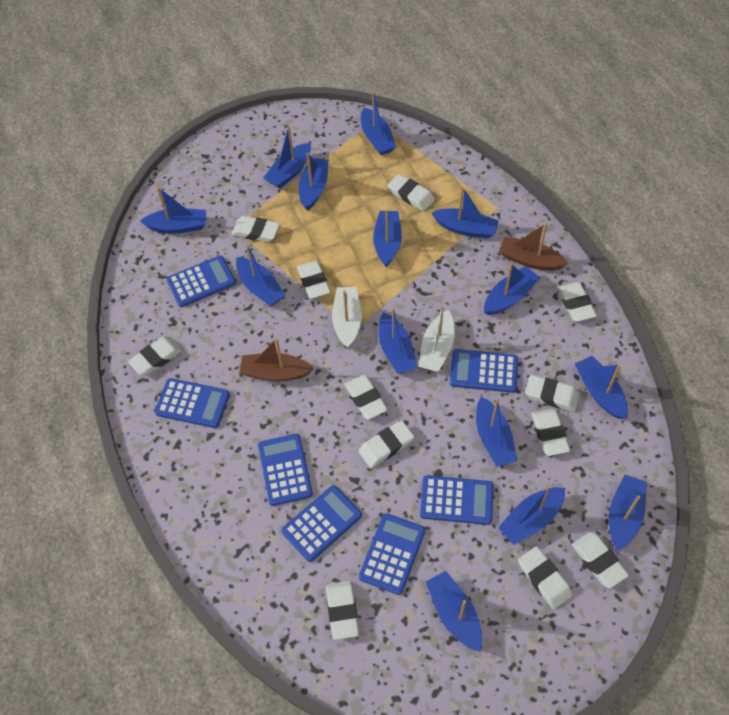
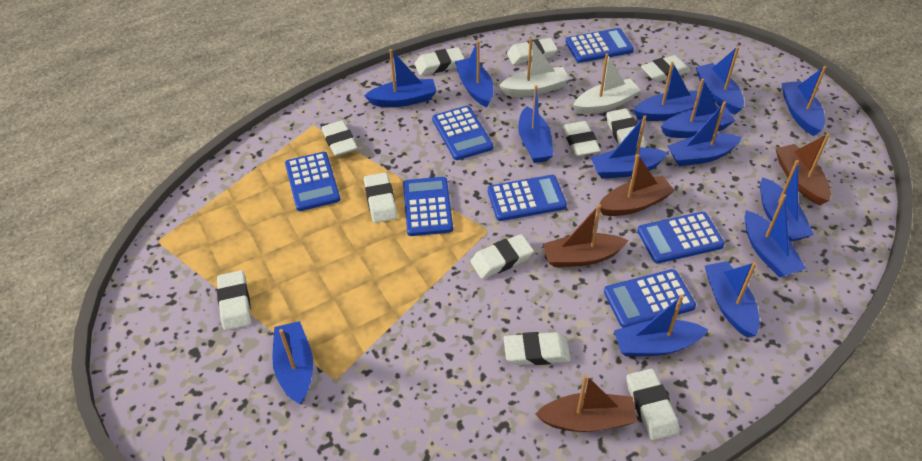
brown boat: [239,338,314,381] [499,223,568,271] = 2 -> [535,374,638,432] [543,204,629,267] [599,154,675,216] [775,133,831,206] = 4
white eraser: [128,336,182,376] [232,216,280,242] [297,261,331,299] [326,581,359,640] [344,375,388,420] [358,420,414,468] [388,174,435,211] [518,546,573,609] [525,375,580,411] [531,409,570,456] [557,282,597,322] [572,532,629,588] = 12 -> [217,270,251,331] [321,120,358,156] [364,172,397,223] [415,47,465,75] [470,234,534,279] [503,332,571,365] [507,38,558,65] [562,121,601,156] [606,108,646,148] [626,368,679,440] [641,55,691,82] = 11

